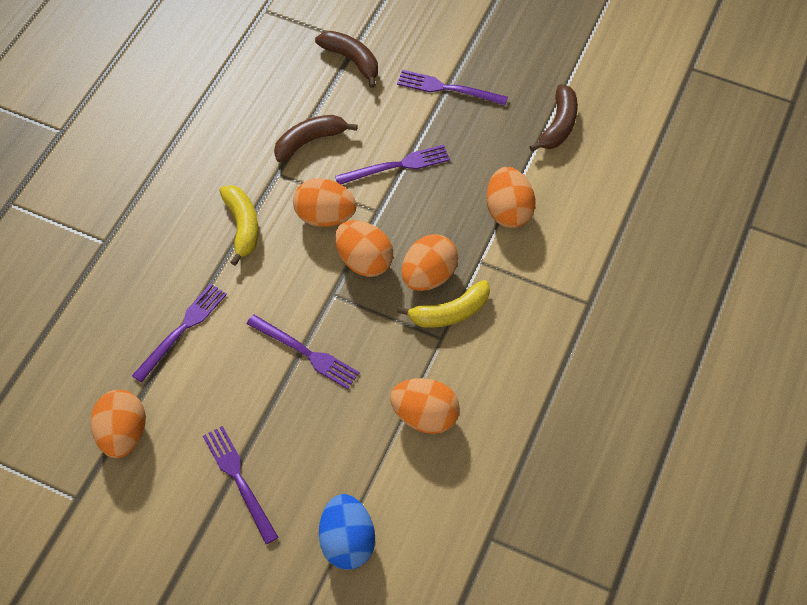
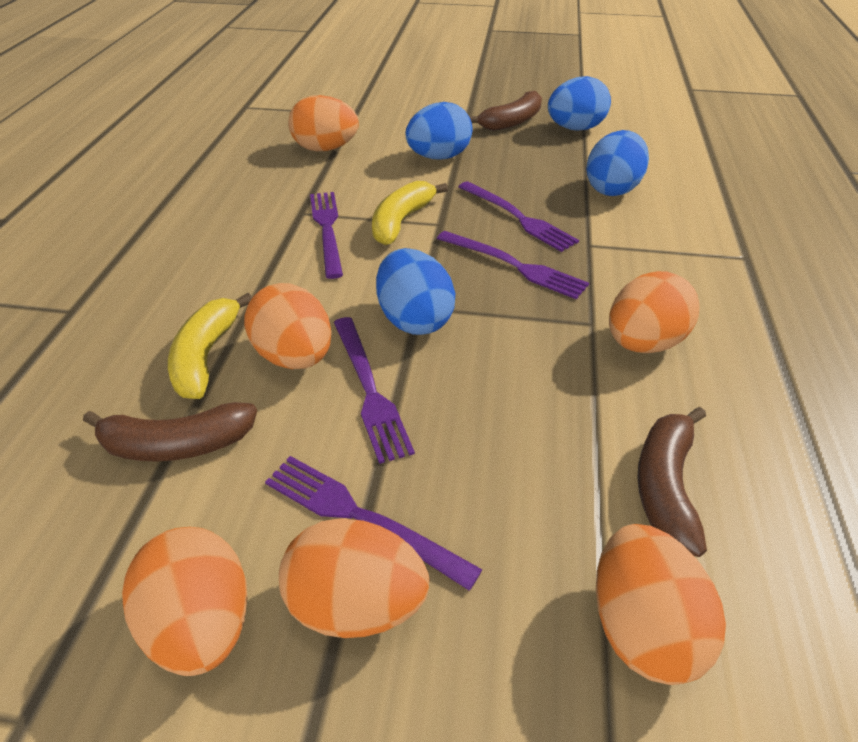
blue egg: [319,494,375,570] = 1 -> [376,248,455,335] [406,102,473,160] [548,76,611,131] [586,130,649,196] = 4

